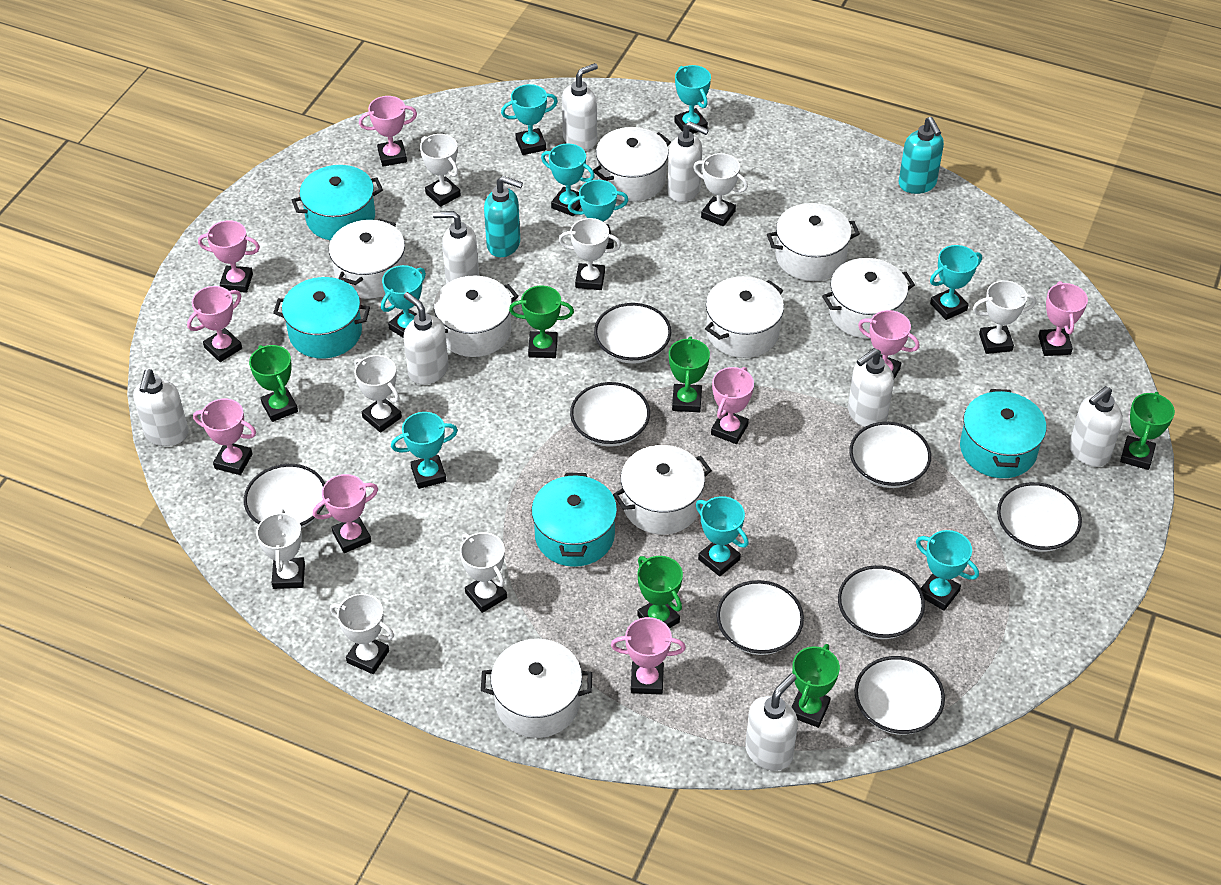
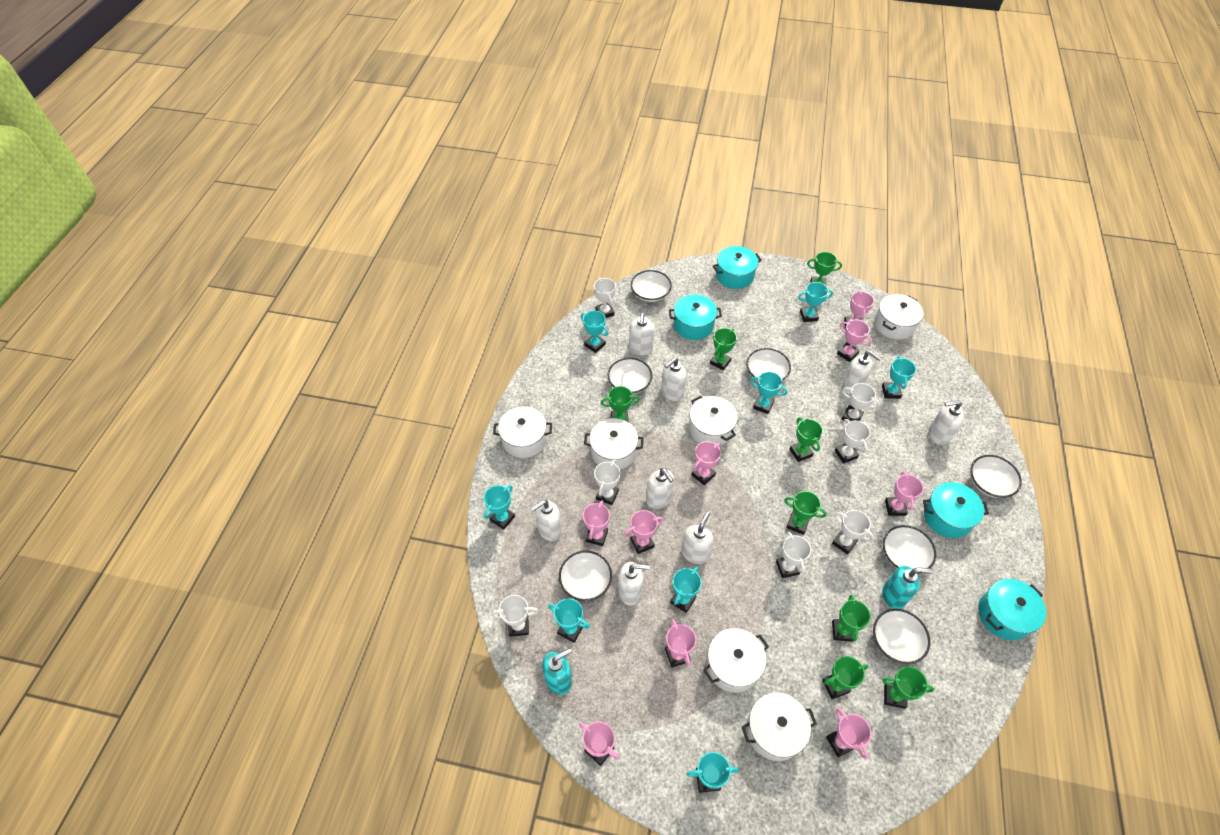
green trophy: [249,345,298,422] [509,285,574,358] [637,556,683,628] [669,336,710,412] [792,644,840,728] [1120,392,1175,470] = 6 -> [601,386,640,422] [710,328,737,370] [784,491,827,535] [790,418,823,462] [807,252,842,285] [822,656,869,699] [832,595,871,642] [882,666,934,709] = 8
turquoise trophy: [381,265,426,338] [391,412,458,489] [501,84,558,155] [541,143,595,216] [568,180,628,249] [674,65,711,134] [696,496,749,576] [916,530,979,611] [930,245,982,320] = 9 -> [484,485,515,530] [548,598,590,643] [581,311,609,353] [670,567,702,613] [686,752,739,793] [750,371,788,414] [798,282,833,322] [882,356,916,399] = 8
white bowl: [244,464,325,528] [570,382,650,447] [594,303,671,364] [716,580,804,655] [838,565,925,639] [849,422,931,488] [854,656,945,735] [997,482,1082,552] = 8 -> [559,551,612,601] [608,358,652,394] [631,270,672,302] [746,348,791,381] [873,609,930,664] [883,525,936,574] [970,455,1022,498] = 7
white pot: [329,219,406,299] [434,275,519,357] [481,639,592,738] [593,127,671,202] [613,445,712,535] [705,276,784,358] [767,203,860,281] [822,258,915,339] = 8 -> [493,406,552,458] [584,418,644,470] [689,396,738,445] [703,628,769,693] [742,693,817,761] [875,294,923,340] = 6
white trophy: [256,509,305,589] [330,594,394,674] [354,355,402,433] [420,134,461,207] [460,532,507,613] [559,218,621,290] [693,153,748,226] [973,280,1036,354] = 8 -> [491,595,538,637] [594,278,616,318] [594,460,620,505] [776,532,811,578] [832,510,874,555] [834,419,870,464] [842,383,880,421] = 7

